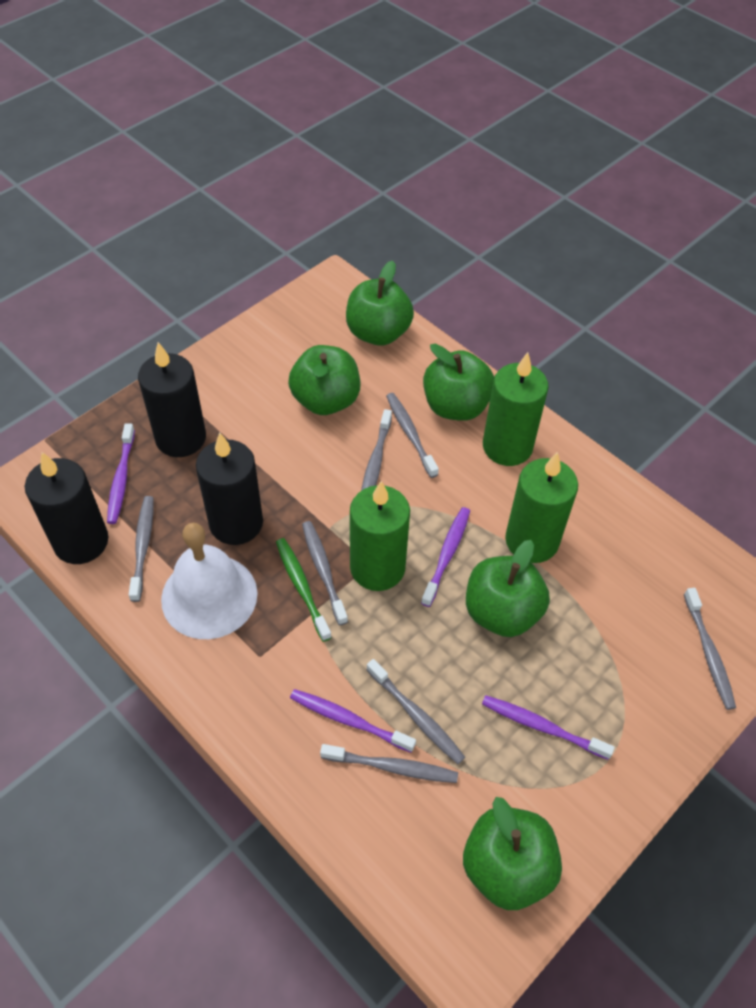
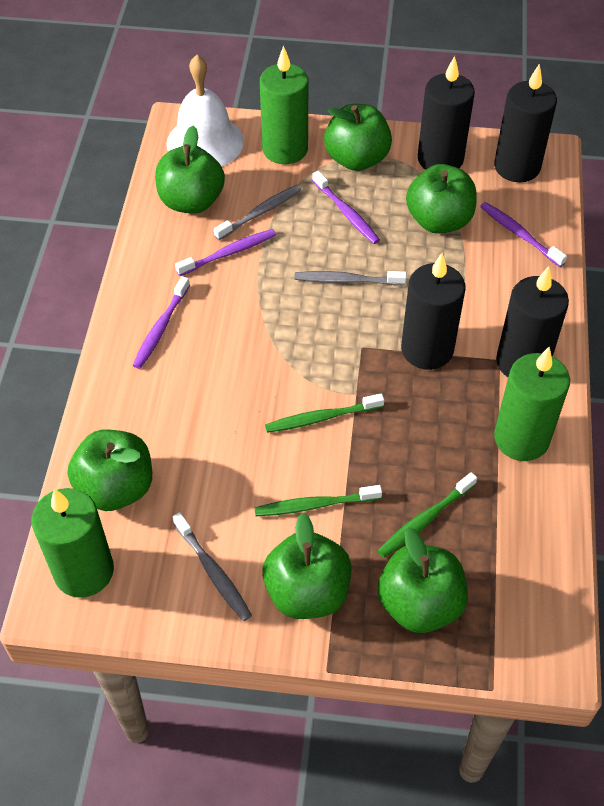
black candle: [25,452,108,564] [138,342,206,457] [196,432,263,545] = 3 -> [401,253,466,370] [418,56,475,170] [494,64,557,182] [496,266,569,377] = 4
green apple: [288,345,360,415] [346,261,414,346] [423,344,494,421] [463,797,562,910] [466,540,550,637] = 5 -> [67,429,152,511] [155,125,225,214] [262,513,351,619] [324,104,392,171] [378,527,468,633] [406,164,476,234] = 6
green toothbrush: [276,538,332,642] = 1 -> [254,485,382,516] [265,393,384,433] [377,472,477,558] = 3
grey toothbrush: [129,496,153,602] [302,521,348,625] [320,744,458,783] [361,409,392,491] [366,659,465,764] [386,393,439,478] [684,588,736,710] = 7 -> [172,512,252,621] [214,185,301,240] [295,271,407,285] = 3

